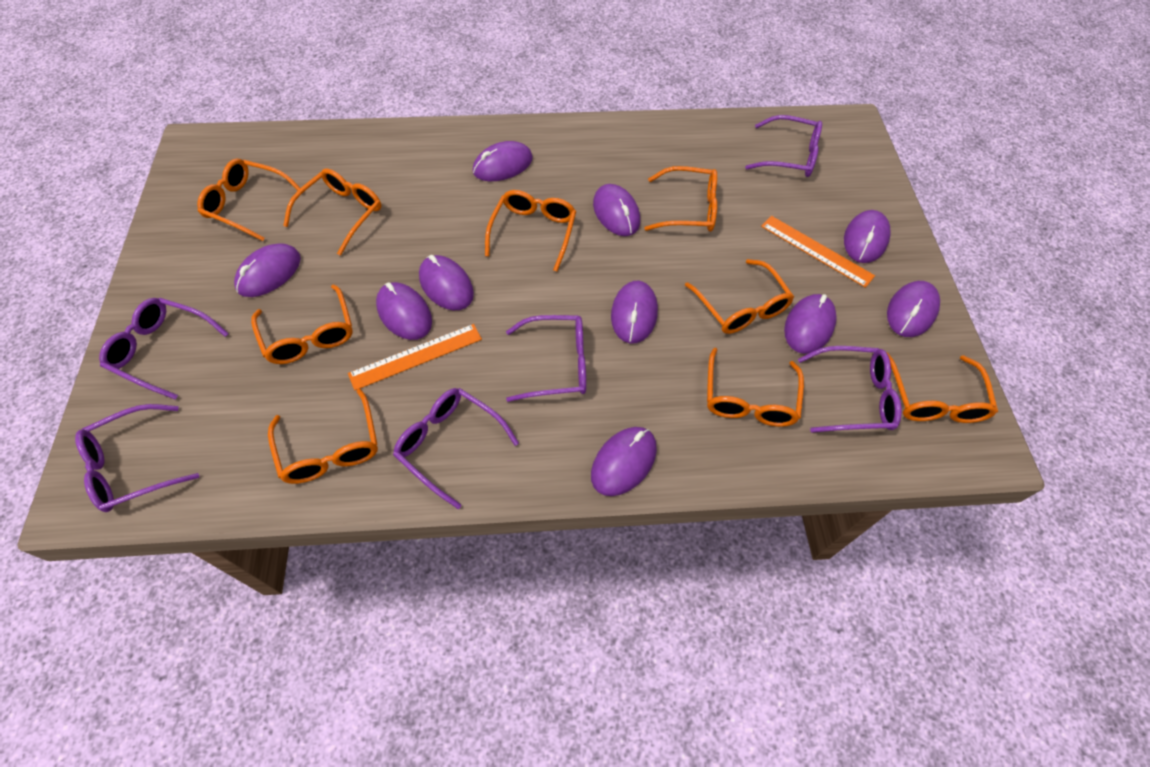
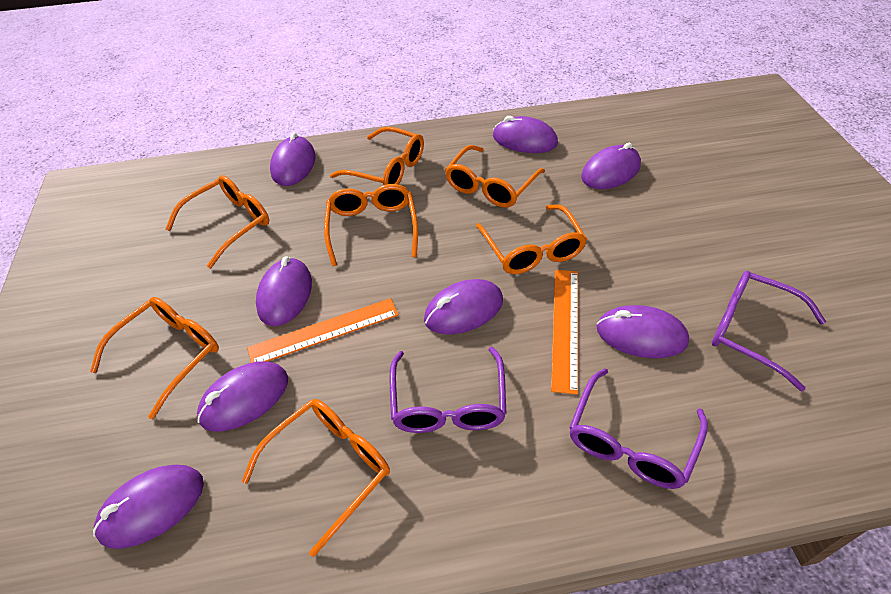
orange glasses: [197,159,300,241] [251,284,353,364] [268,388,378,484] [283,169,382,256] [485,190,576,271] [644,166,717,232] [685,259,794,334] [707,347,804,427] [886,352,998,423] = 9 -> [90,297,219,419] [165,175,269,269] [242,399,390,557] [324,184,418,266] [330,127,424,185] [445,145,545,208] [476,204,587,274] = 7
purple glasses: [75,404,199,512] [99,298,229,400] [393,388,519,509] [506,315,586,402] [745,115,822,177] [798,346,902,433] = 6 -> [389,347,507,433] [569,368,708,489] [712,271,826,391] = 3
purple mouse: [234,243,301,297] [376,282,432,340] [419,255,474,310] [472,141,533,181] [591,427,657,496] [593,184,640,236] [611,281,658,343] [784,294,837,354] [844,210,890,263] [887,281,940,337] = 10 -> [93,465,204,549] [197,361,288,431] [256,256,312,326] [270,132,315,186] [424,279,503,335] [493,116,558,153] [581,142,641,189] [597,305,689,358] = 8

